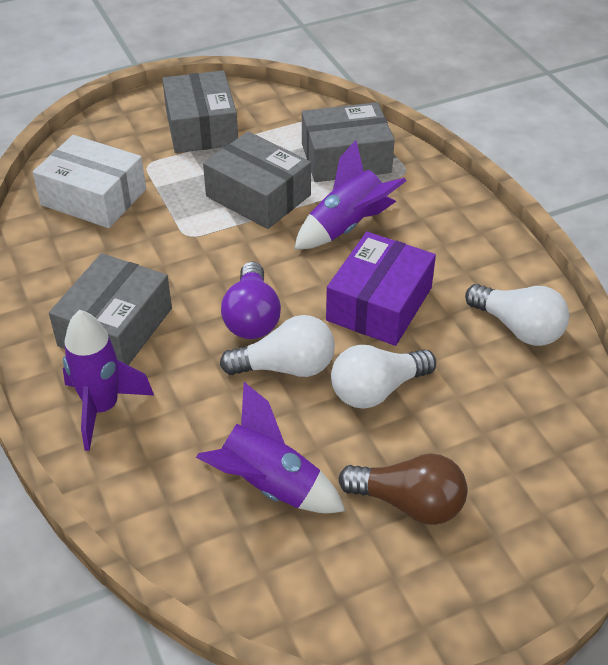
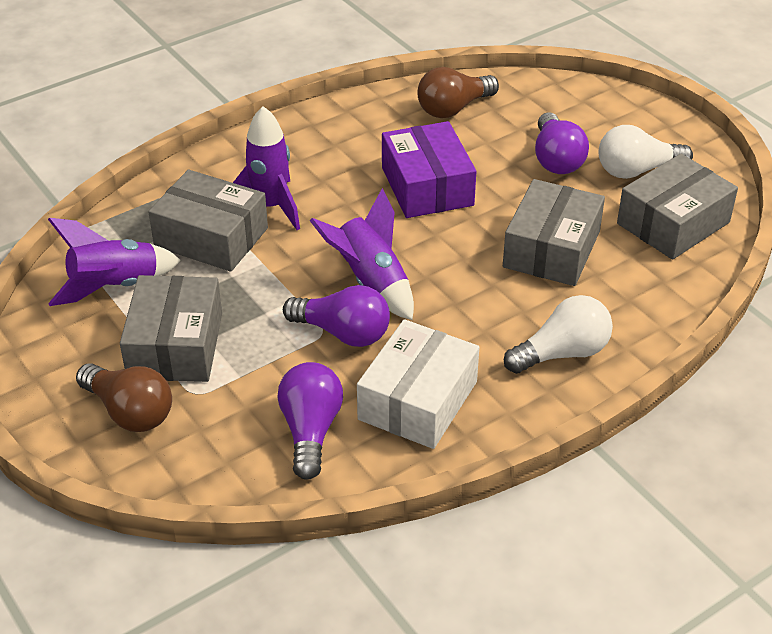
brown light bulb: [338,453,467,525] = 1 -> [76,363,172,432] [417,67,499,118] = 2
purple light bulb: [221,262,281,339] = 1 -> [277,362,343,480] [283,285,390,347] [535,112,589,174] = 3
white light bulb: [220,315,335,377] [331,345,436,408] [465,284,569,346] = 3 -> [504,295,613,374] [599,125,693,179] = 2

